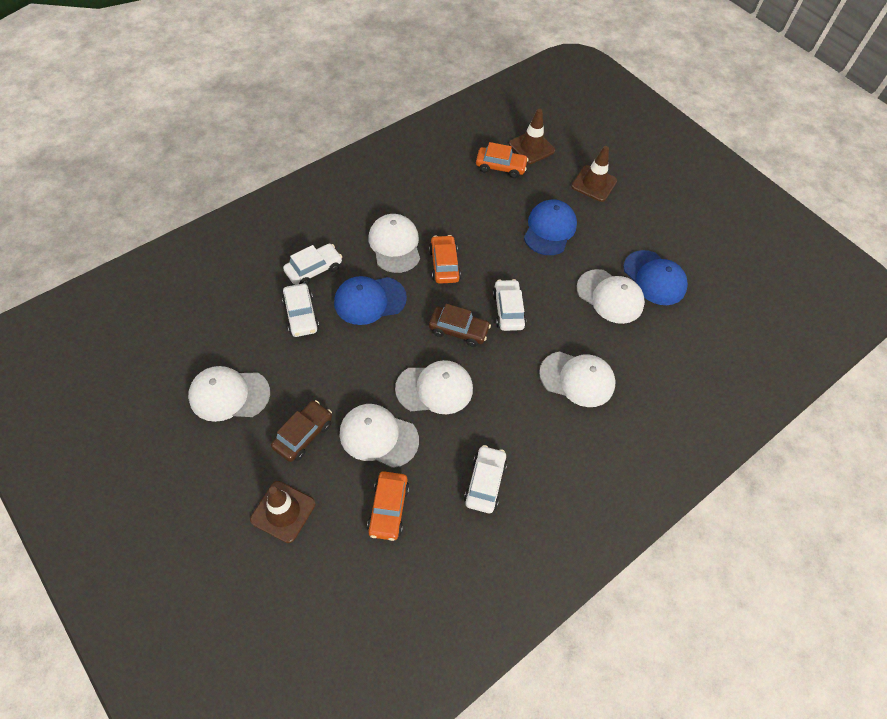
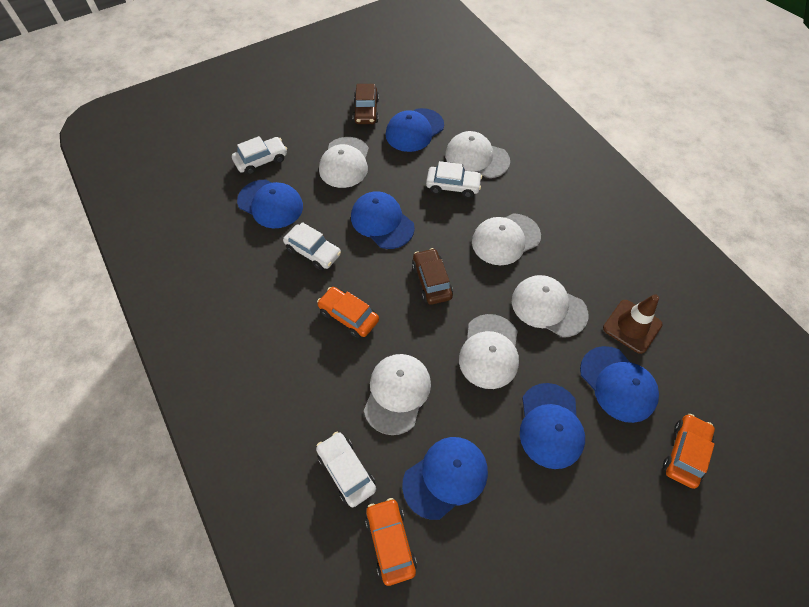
blue cap: [334,276,407,325] [524,199,577,255] [623,250,688,305] = 3 -> [237,180,303,228] [351,191,415,249] [386,108,444,152] [402,437,488,520] [520,383,585,469] [580,346,659,423] = 6
brown traffic cone: [250,481,316,543] [509,109,555,164] [571,146,617,202] = 3 -> [603,294,662,354] = 1

